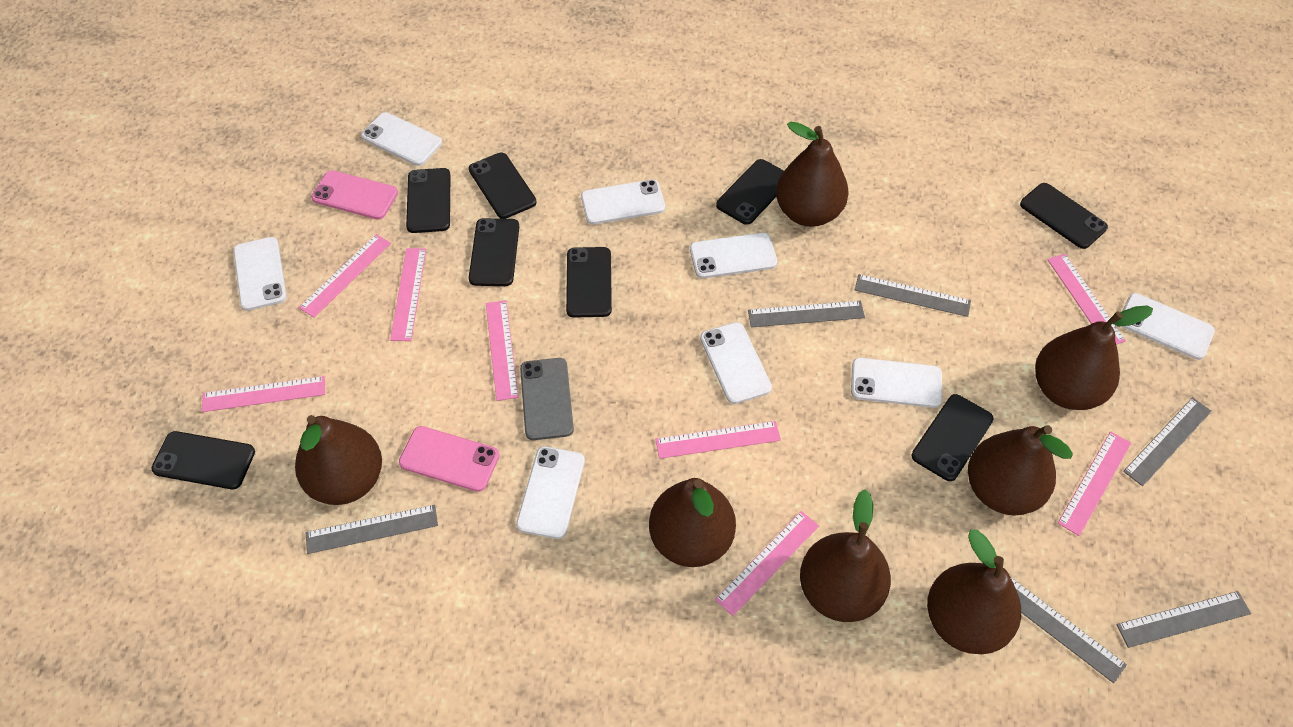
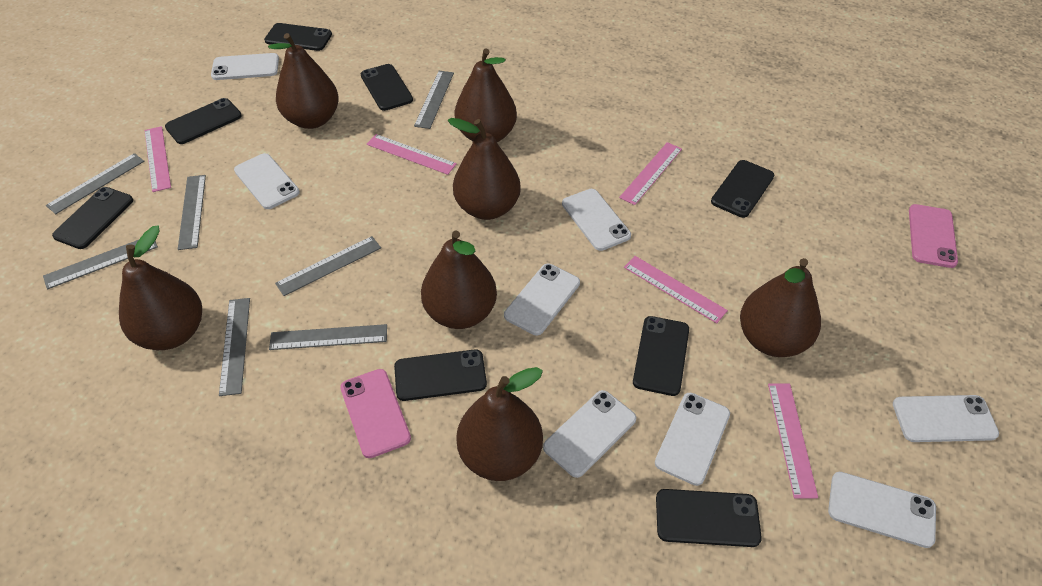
grey phone: [520,358,574,440] = 1 -> none = 0
grey ruler: [306,505,438,554] [748,301,865,327] [855,274,971,317] [1010,577,1127,683] [1116,591,1251,648] [1123,397,1212,486] = 6 -> [43,240,158,290] [46,153,144,214] [178,175,206,250] [219,298,250,396] [269,324,387,350] [275,236,381,296] [414,71,454,129] = 7
pink ruler: [202,376,325,412] [299,234,391,318] [390,248,426,341] [486,300,518,401] [655,421,781,459] [715,511,819,616] [1047,254,1126,344] [1058,431,1131,536] = 8 -> [144,126,171,192] [367,134,457,175] [619,142,682,205] [624,256,728,323] [768,384,818,498] = 5

